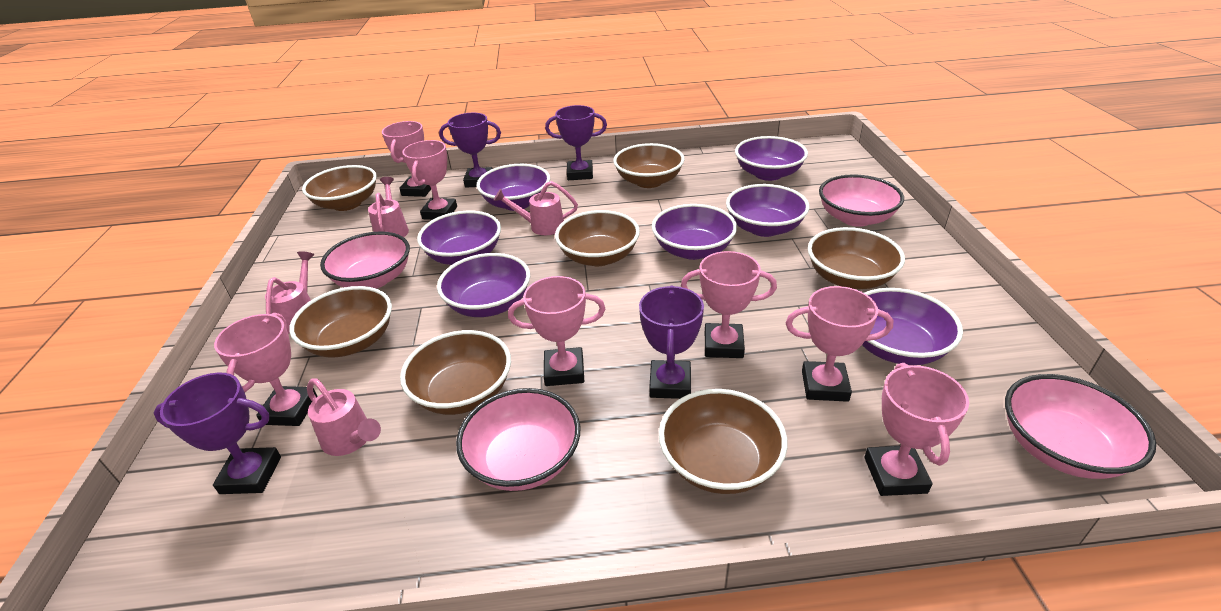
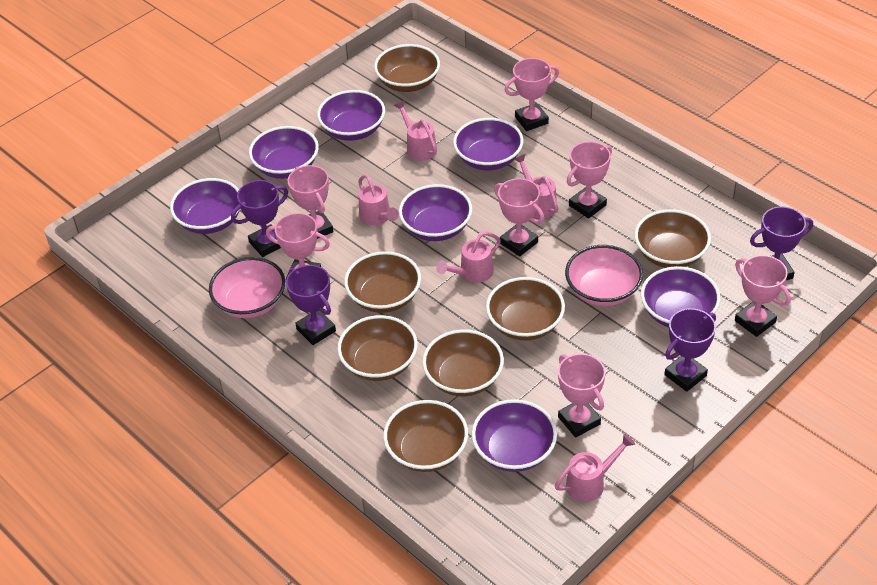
pink bowl: [320,231,410,288] [456,388,580,491] [819,174,904,227] [1005,374,1156,479] = 4 -> [209,257,285,318] [565,245,643,306] = 2
pink watering can: [265,251,314,334] [307,378,381,456] [368,177,409,237] [493,181,578,235] = 4 -> [358,174,399,225] [394,100,437,161] [436,232,501,283] [514,154,558,218] [555,434,635,502] = 5

